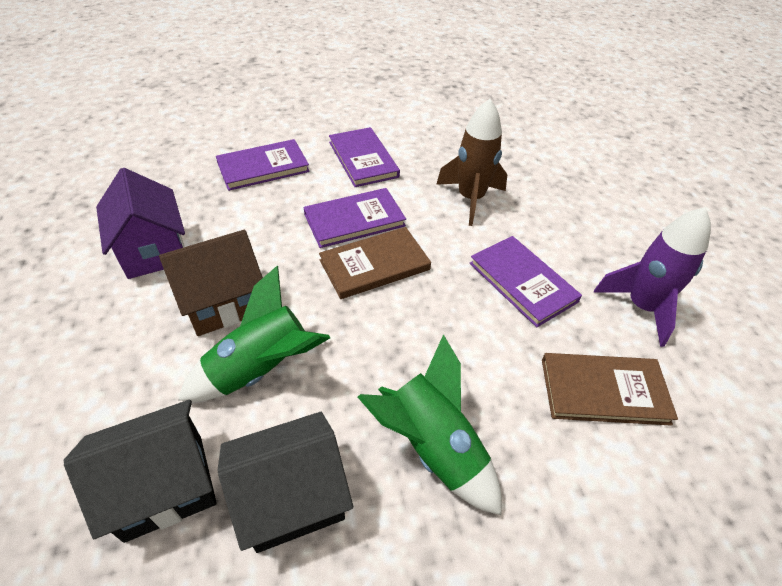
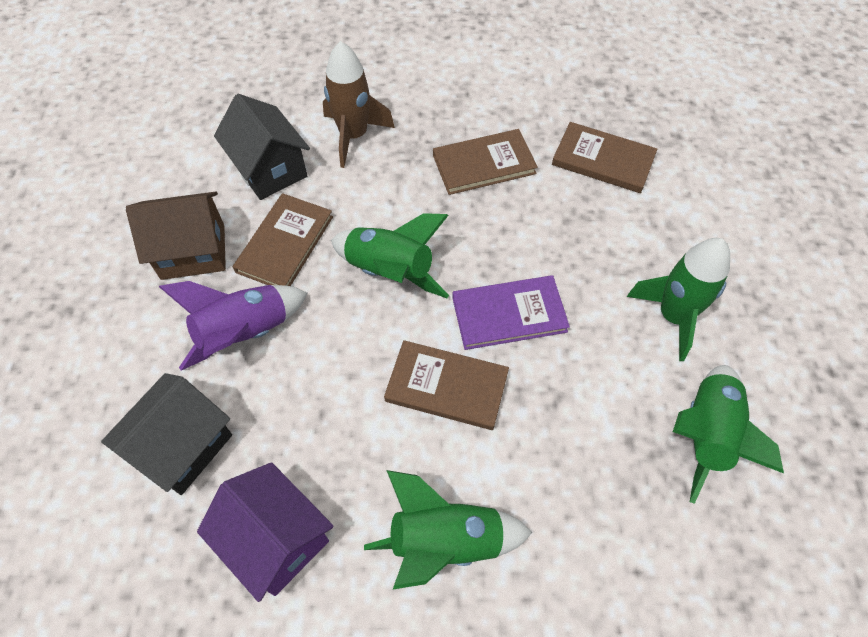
brown book: [319,227,431,299] [542,353,678,426] = 2 -> [233,193,333,286] [384,340,509,430] [433,129,538,195] [552,122,657,193] = 4
green rocket: [178,266,330,402] [358,334,502,515] = 2 -> [331,213,449,298] [364,470,532,589] [627,238,730,361] [673,365,784,504] = 4
purple book: [216,139,310,191] [303,188,406,248] [329,127,400,187] [470,236,582,327] = 4 -> [452,275,570,350] = 1

